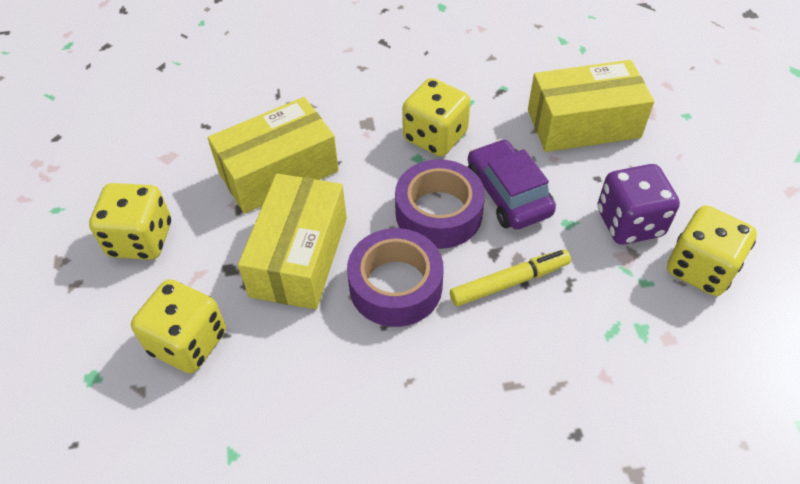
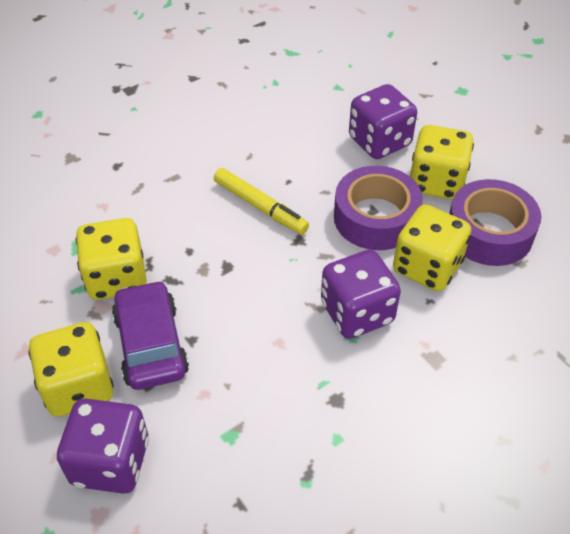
purple dice: [597,164,680,245] = 1 -> [57,398,149,494] [321,250,401,339] [349,84,417,159] = 3
yellow box: [207,97,339,214] [238,173,347,310] [528,60,654,152] = 3 -> none = 0

